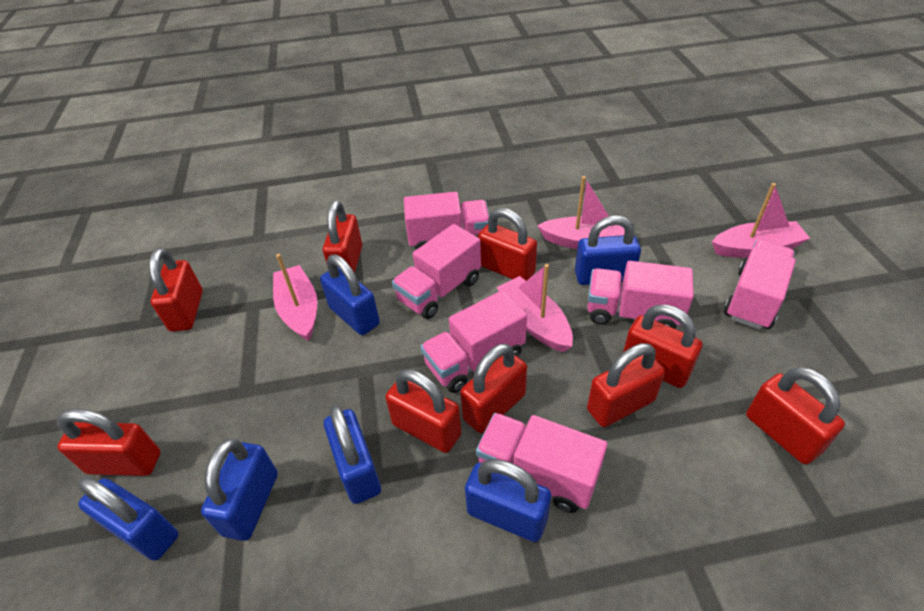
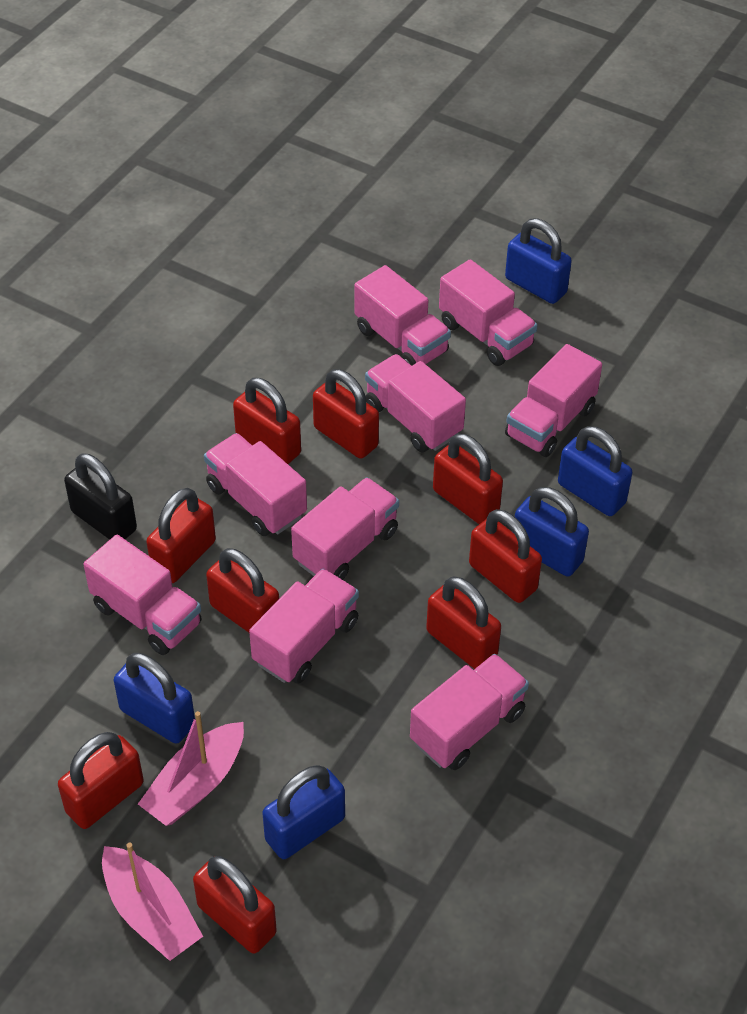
black padlock: none = 0 -> [64,453,137,540] = 1
blue padlock: [78,477,179,561] [201,439,278,541] [320,255,380,335] [324,405,381,504] [465,459,551,542] [575,216,641,285] = 6 -> [114,653,195,743] [262,765,345,859] [505,218,572,304] [515,487,589,577] [558,426,633,516] = 5
pink boat: [273,254,318,341] [497,264,573,352] [537,176,625,249] [712,183,810,258] = 4 -> [102,843,203,961] [138,711,244,826] = 2
pink truck: [392,224,481,319] [404,192,489,250] [420,290,527,393] [476,413,607,513] [587,261,694,329] [724,240,796,329] = 6 -> [83,535,202,655] [204,433,307,536] [249,568,359,683] [291,477,399,580] [355,265,451,366] [365,354,466,452] [410,654,529,770] [439,259,537,366] [505,344,602,457] = 9

